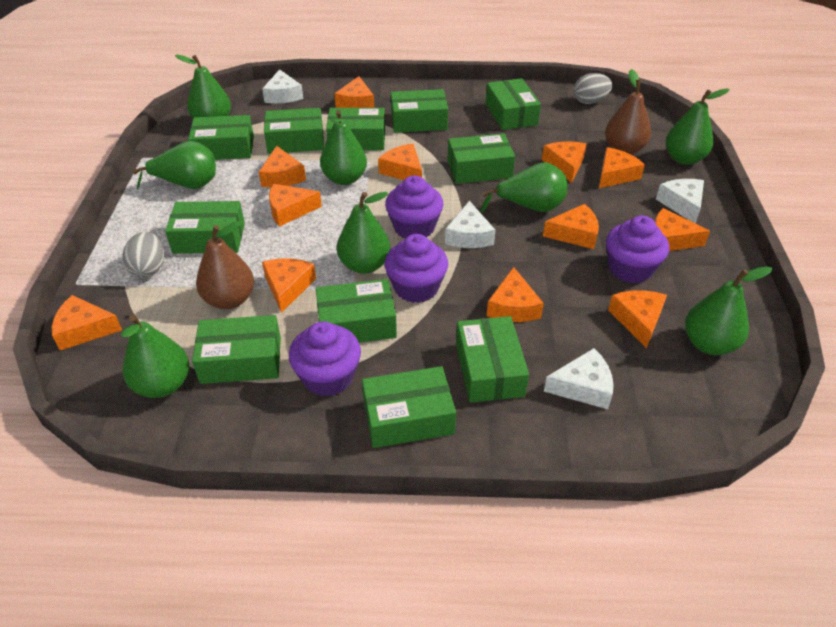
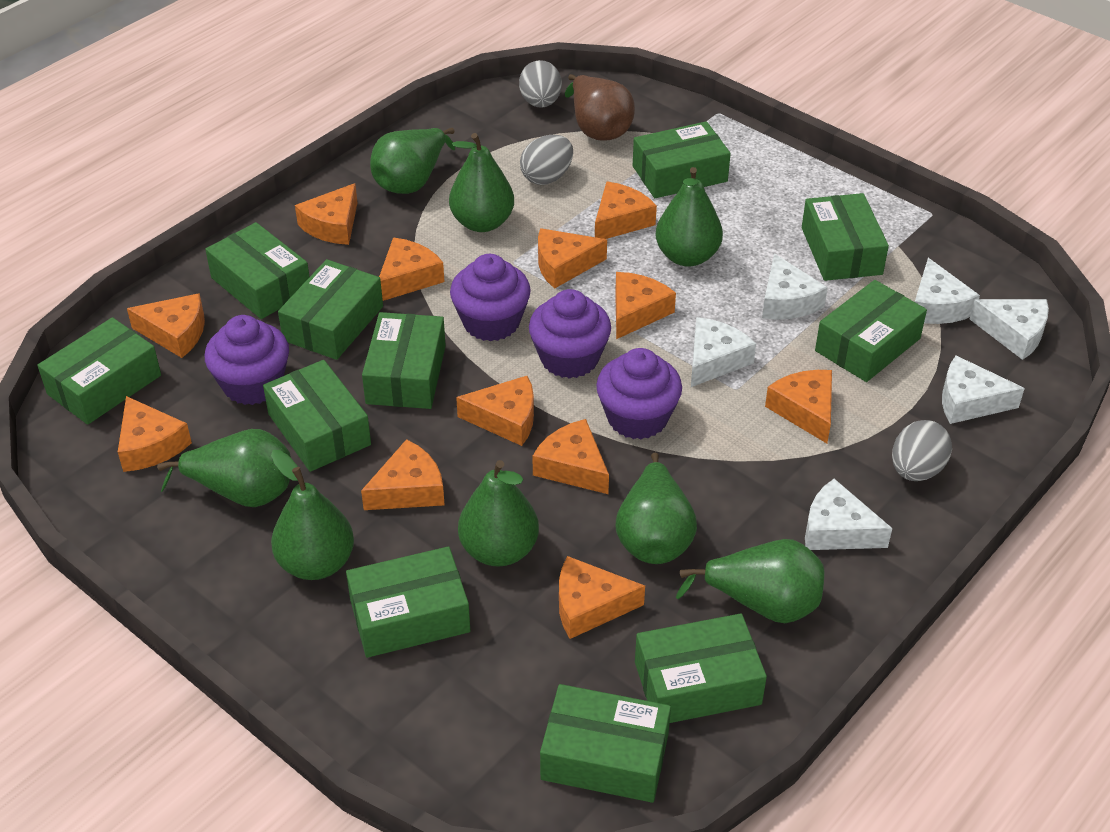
brown pear: [196,221,254,309] [605,69,651,154] = 2 -> [565,74,635,141] = 1
grey egg: [123,232,164,278] [574,73,612,104] = 2 -> [519,60,562,108] [520,135,573,185] [892,420,952,481] = 3
white cheese: [262,69,303,103] [445,201,495,248] [544,348,614,409] [656,179,704,224] = 4 -> [691,317,756,387] [762,253,828,319] [805,479,892,550] [915,258,980,324] [942,356,1025,424] [970,299,1049,360] = 6

